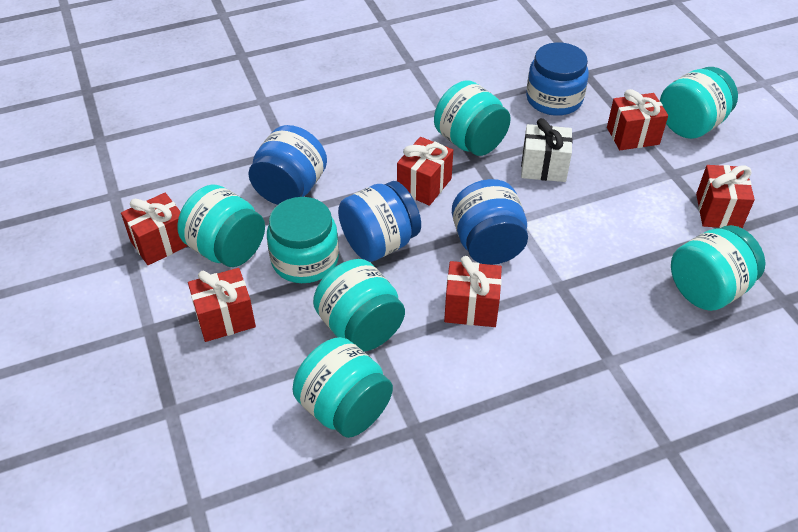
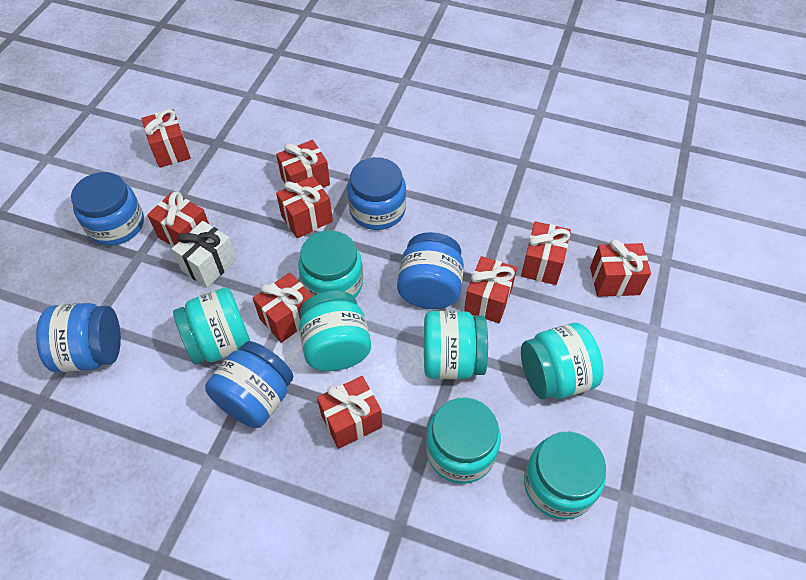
blue jar: [248,125,327,205] [338,181,421,262] [452,179,528,265] [526,42,589,116] = 4 -> [36,303,121,373] [71,172,144,246] [205,341,293,428] [347,157,406,230] [397,232,464,309] = 5
red gift: [121,193,187,265] [188,268,256,342] [397,137,453,206] [444,256,502,327] [607,89,668,150] [696,165,755,228] = 6 -> [141,109,191,168] [147,191,209,247] [253,273,312,343] [276,140,330,188] [276,176,333,238] [317,376,382,449] [464,256,517,323] [521,221,571,285] [590,239,651,297] = 9

